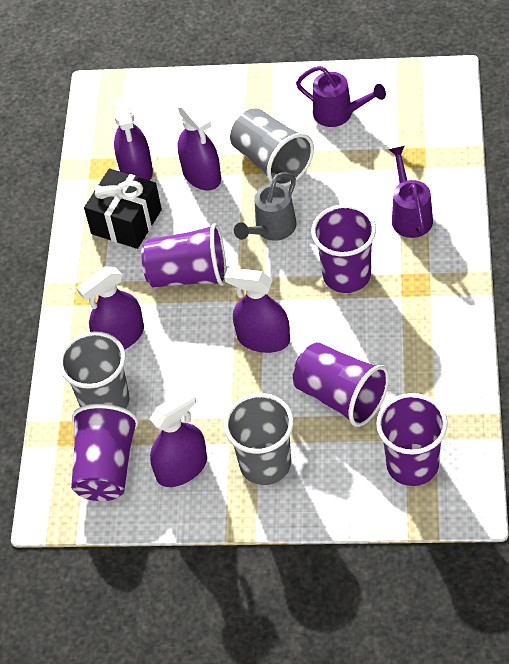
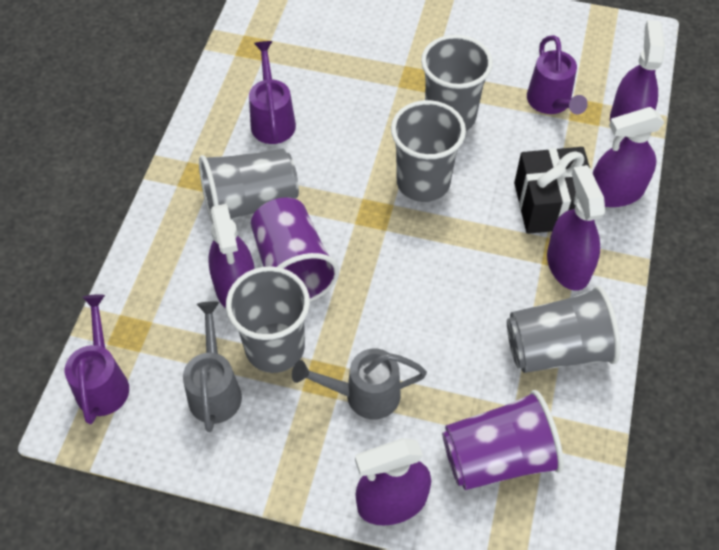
grey cup: [59,331,130,409] [224,393,294,485] [230,108,314,186] = 3 -> [199,149,299,224] [226,266,310,373] [391,100,466,202] [421,35,493,131] [507,286,620,373] = 5
grey watering can: [234,173,296,241] = 1 -> [183,301,242,432] [292,349,427,420] = 2
purple cup: [71,404,139,501] [141,223,226,287] [293,342,389,427] [311,204,376,293] [376,393,448,486] = 5 -> [251,197,339,302] [442,390,564,490] = 2
purple watering can: [296,66,386,127] [389,146,433,238] = 2 -> [65,294,129,424] [249,41,296,144] [527,35,588,114] = 3

